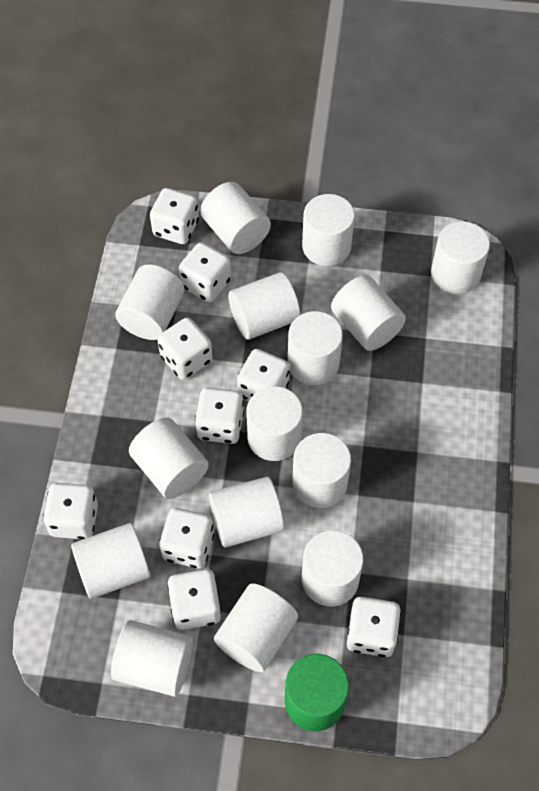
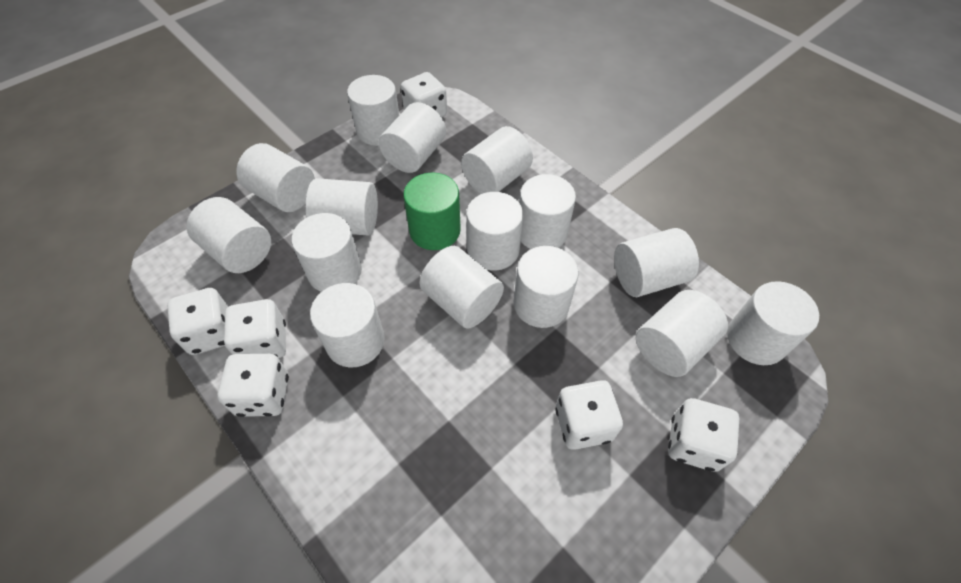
white dice: [43,483,98,540] [150,188,199,244] [157,317,213,380] [159,508,214,569] [167,569,221,630] [179,242,231,302] [195,387,244,444] [237,349,290,401] [347,597,401,657] = 9 -> [167,288,229,355] [217,354,289,417] [224,299,286,358] [401,72,447,117] [555,380,623,450] [668,398,739,472] = 6

